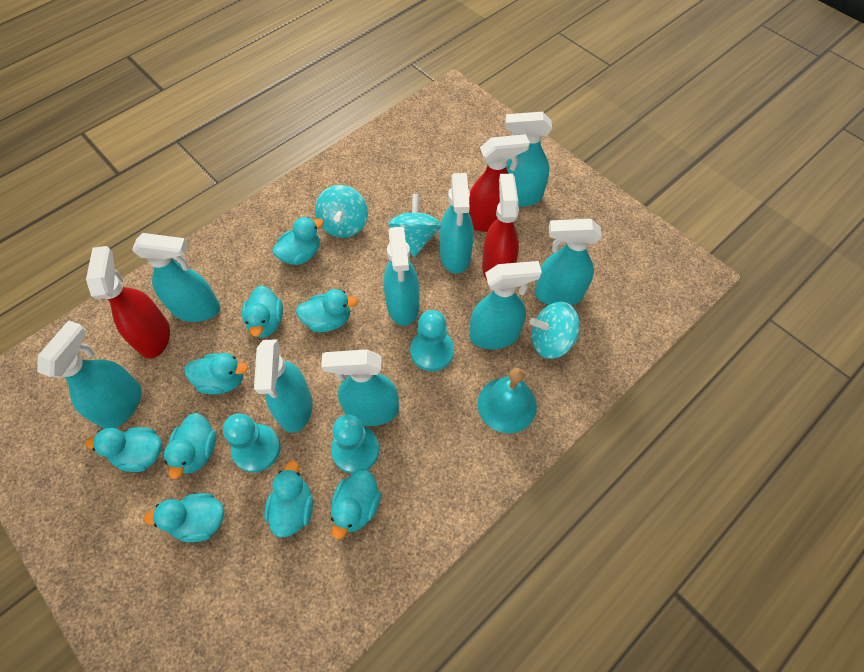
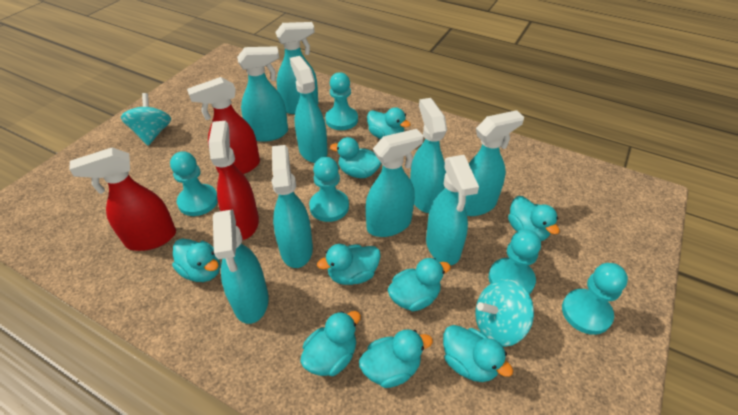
turquoise bell: [478,368,537,433] = 1 -> none = 0
turquoise pawn: [223,413,281,472] [331,415,379,473] [410,310,454,371] = 3 -> [170,151,218,216] [309,157,349,222] [325,72,358,130] [489,229,541,294] [562,263,628,335] = 5
turquoise spinning top: [315,185,368,238] [388,194,441,257] [529,302,580,359] = 3 -> [121,93,171,146] [475,279,534,347] = 2

